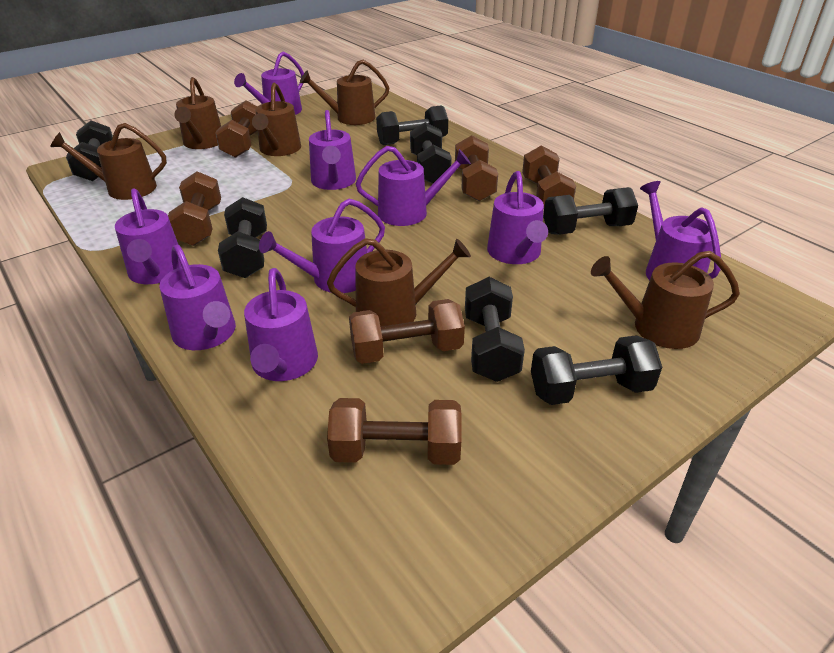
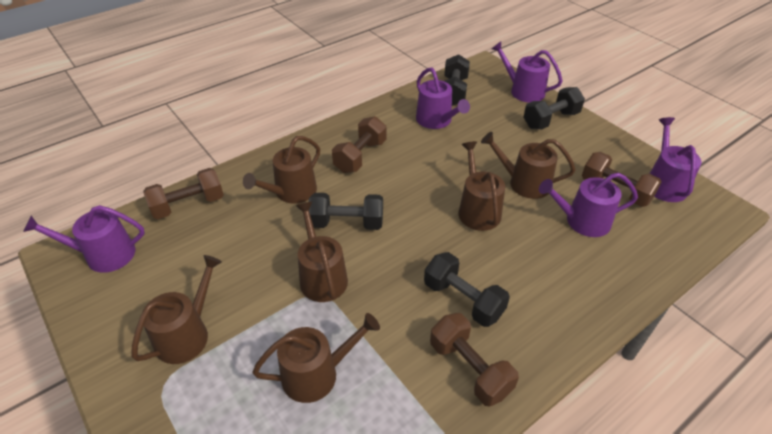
black dumbbell: [66,120,113,181] [218,197,267,278] [376,105,448,145] [410,122,452,184] [465,277,525,382] [531,335,662,405] [543,187,638,235] = 7 -> [309,193,383,230] [424,252,510,327] [444,54,470,106] [523,87,585,129] = 4
brown dumbbell: [168,171,221,246] [215,100,258,158] [327,398,461,465] [349,299,465,364] [455,135,498,201] [522,145,576,206] = 6 -> [143,168,224,219] [332,116,387,173] [430,313,519,407] [582,152,662,207] = 4
purple watering can: [115,189,182,284] [159,244,236,350] [234,51,304,115] [244,268,318,381] [259,199,385,293] [309,110,356,190] [356,146,471,226] [487,171,548,264] [640,181,721,280] = 9 -> [23,205,145,273] [416,68,470,129] [492,41,562,103] [539,173,638,237] [650,117,701,202] = 5

